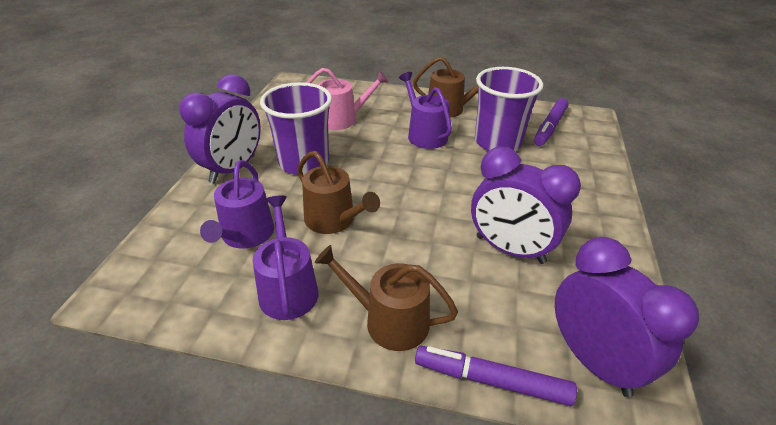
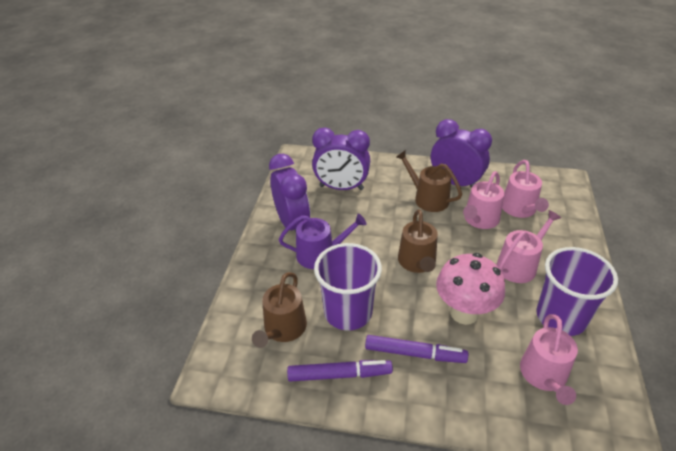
pink mushroom: none = 0 -> [436,253,505,325] = 1
pink watering can: [307,68,389,130] = 1 -> [463,171,504,229] [496,210,561,283] [502,160,549,218] [520,314,578,405] = 4
purple watering can: [200,160,274,248] [253,196,318,320] [399,72,452,149] = 3 -> [279,214,366,269] = 1

